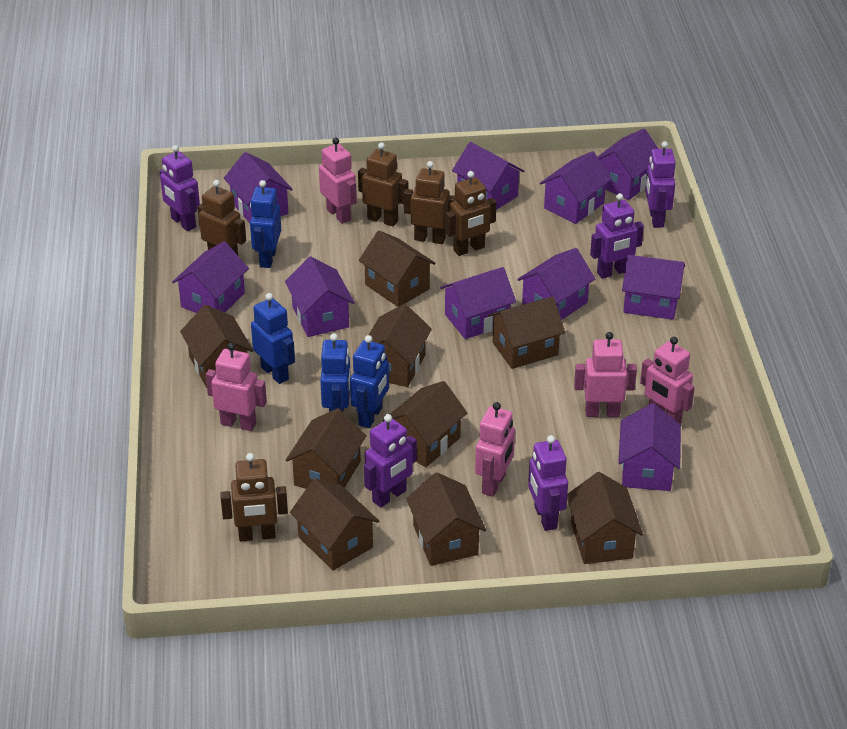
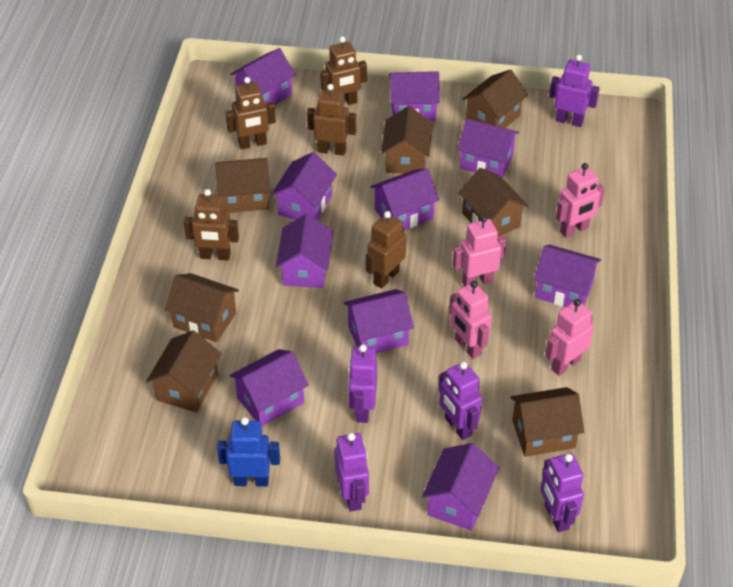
blue robot: [250,180,281,268] [251,293,295,384] [320,333,351,412] [350,335,389,428] = 4 -> [217,417,280,487] = 1
brown house: [180,305,253,388] [286,408,367,489] [290,479,379,571] [359,230,436,307] [369,304,432,387] [383,381,467,467] [406,472,486,566] [488,297,565,369] [567,472,643,564] = 9 -> [146,330,221,412] [165,273,239,342] [215,158,271,213] [381,106,433,174] [458,168,528,236] [462,69,528,128] [511,387,584,457] = 7
pink robot: [206,343,267,431] [319,138,357,224] [475,402,515,497] [574,332,637,417] [640,337,695,424] = 5 -> [449,281,492,359] [453,215,506,286] [545,299,594,376] [556,163,605,238] = 4

